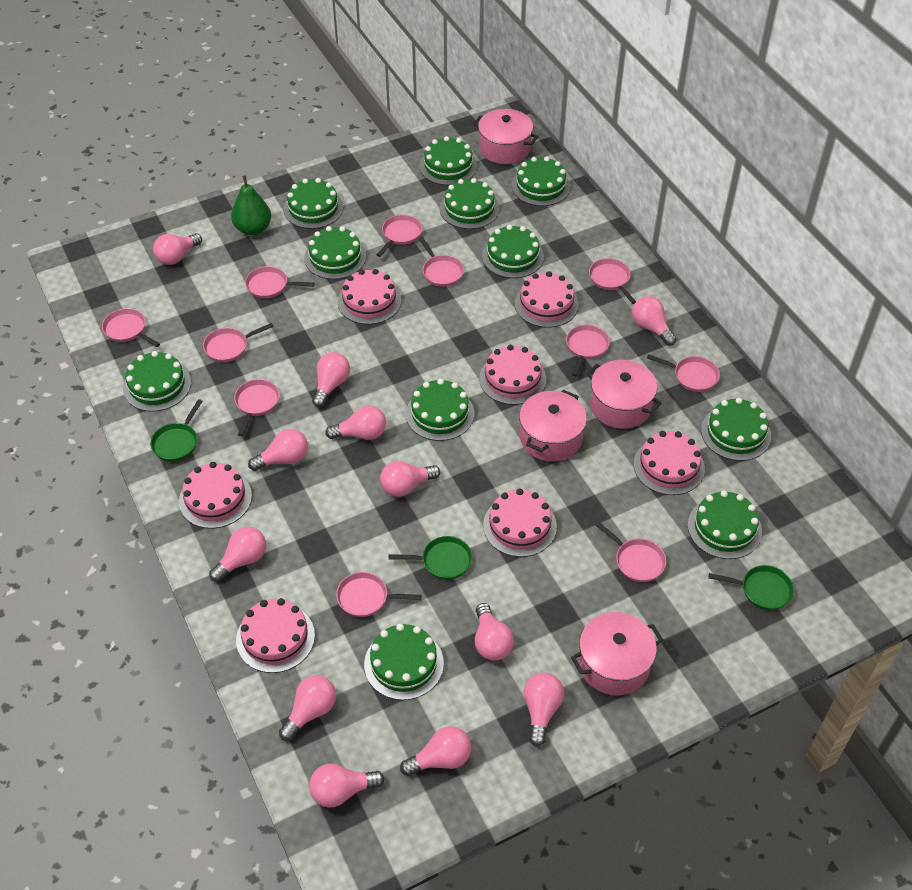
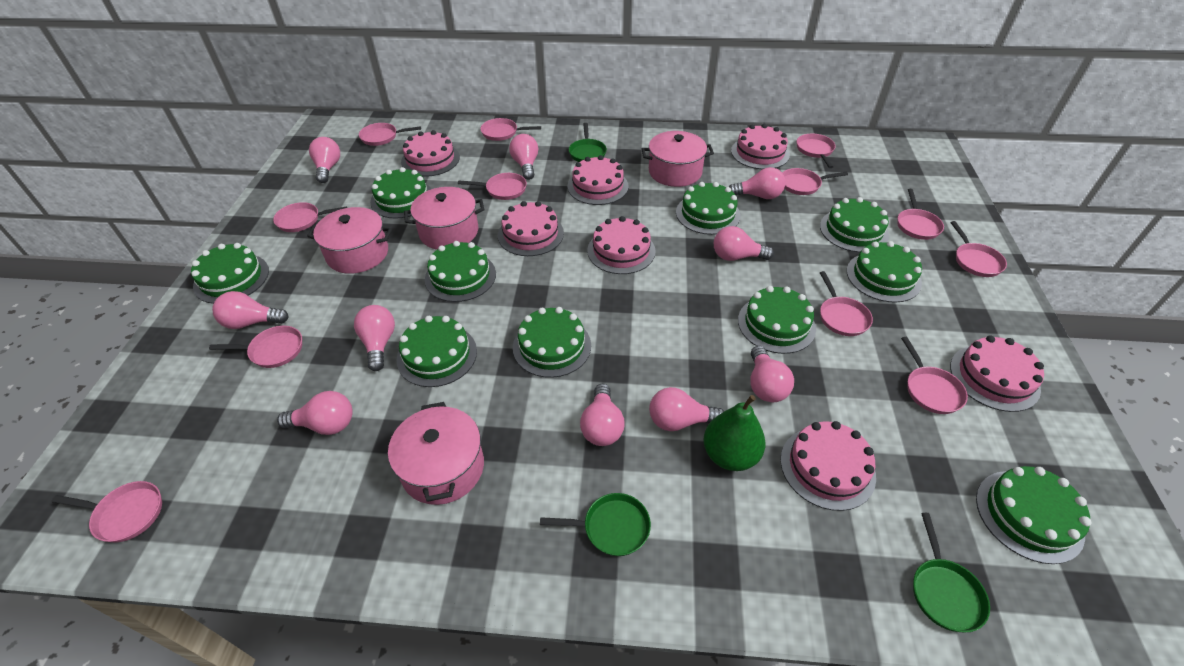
green cake: [123,351,191,412] [283,178,343,229] [304,226,366,279] [364,624,444,700] [406,379,474,441] [419,136,477,185] [440,178,499,229] [482,225,544,278] [512,157,570,206] [688,491,762,559] [701,398,771,461] = 11 -> [191,243,269,304] [370,167,431,219] [396,316,477,387] [425,241,496,302] [513,307,591,378] [676,182,741,235] [738,286,816,354] [820,197,889,252] [847,241,922,303] [976,466,1091,564] = 10
pink light bulb: [153,233,202,265] [209,527,266,582] [248,429,308,471] [279,675,336,741] [309,764,384,808] [312,352,350,407] [325,405,386,440] [380,461,440,497] [400,726,471,776] [475,603,514,661] [524,673,564,747] [632,296,676,346] = 12 -> [212,291,289,329] [277,391,353,435] [309,137,340,183] [354,305,395,371] [509,134,538,180] [580,383,625,446] [649,387,724,431] [714,226,774,261] [729,167,786,199] [750,346,794,402] = 10
pink pan: [102,308,160,347] [203,323,274,362] [234,379,280,436] [245,266,315,298] [336,572,421,617] [377,215,422,257] [419,237,464,287] [566,325,610,376] [589,258,636,304] [595,522,666,582] [647,354,720,392] = 11 -> [52,481,162,542] [209,326,302,368] [273,202,347,232] [359,123,421,146] [458,173,527,200] [480,118,541,141] [782,168,848,195] [797,134,836,168] [820,271,873,336] [897,189,944,240] [901,337,968,414] [950,221,1007,277] = 12

